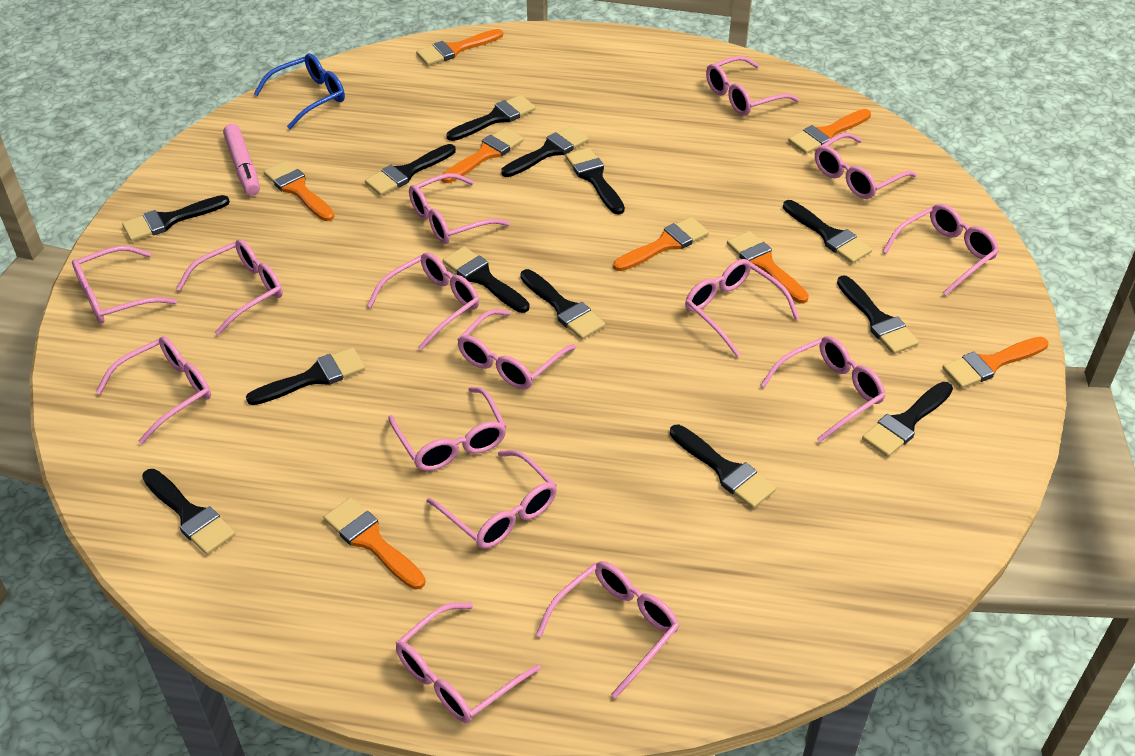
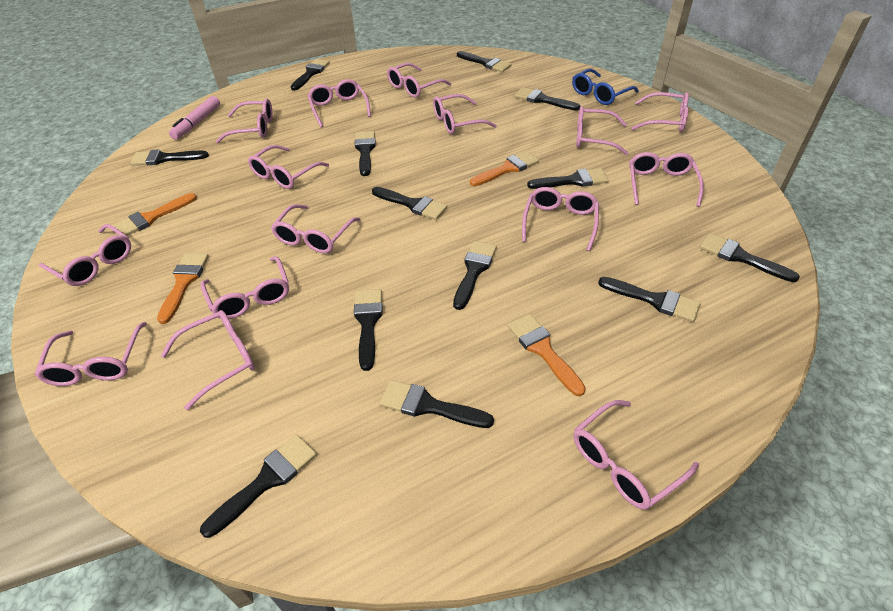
orange brush: [264,160,335,221] [324,498,426,590] [416,29,503,66] [442,127,524,183] [613,217,709,271] [727,231,809,304] [788,109,871,154] [942,337,1048,388] = 8 -> [112,193,197,236] [157,253,209,324] [470,151,539,186] [508,314,586,396] = 4

